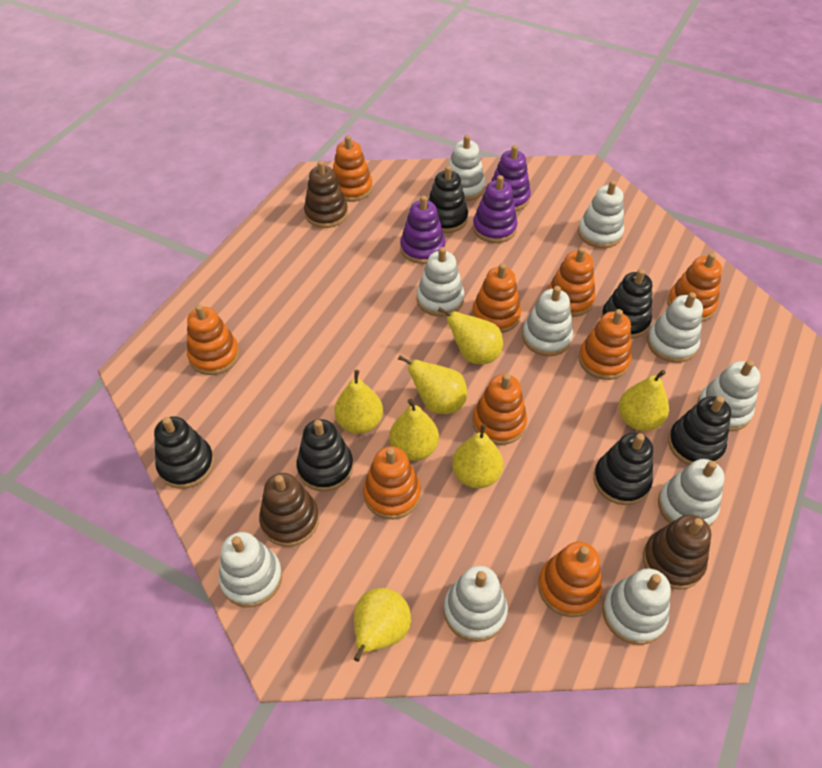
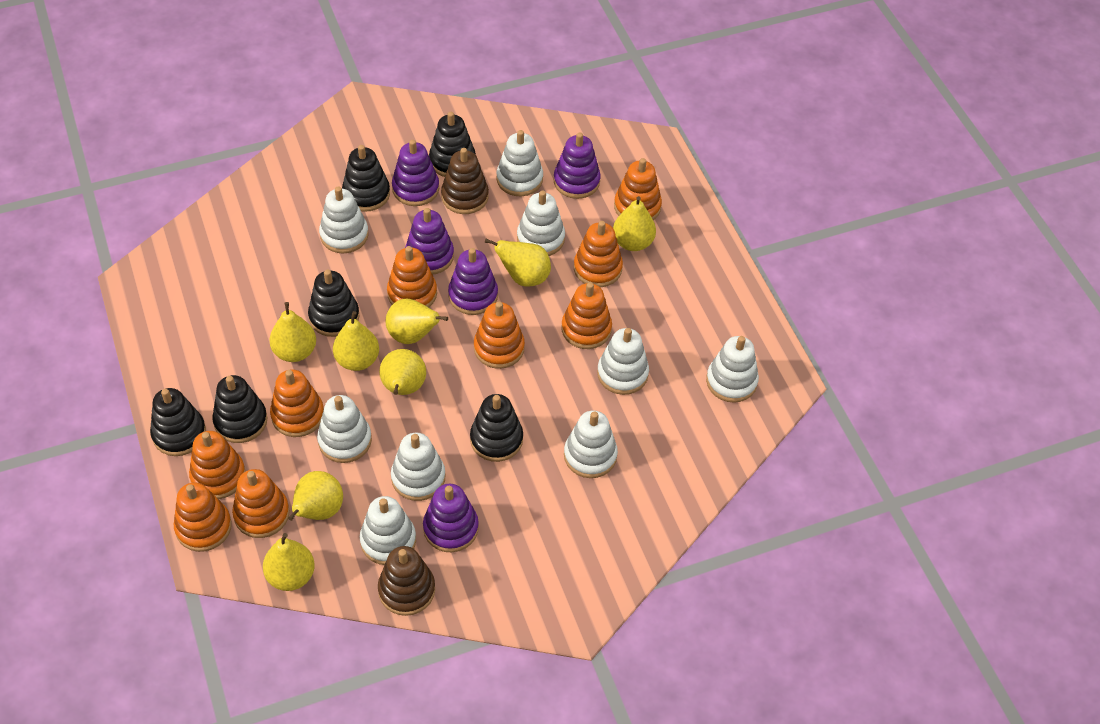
brown stacking toy: [259,473,319,547] [304,161,348,228] [643,514,711,590] = 3 -> [378,546,435,616] [441,148,489,214] = 2
purple stacking toy: [400,196,445,264] [473,175,518,243] [491,145,531,211] = 3 -> [392,140,439,206] [405,208,454,275] [423,484,479,552] [448,248,498,315] [554,132,601,199] = 5
white stacking toy: [219,532,282,607] [417,247,464,317] [444,566,508,642] [448,135,485,201] [522,286,573,356] [578,180,624,248] [602,568,671,645] [647,292,703,363] [658,459,724,527] [697,360,760,431] = 10 -> [317,395,372,463] [319,186,369,254] [360,496,416,565] [391,432,445,501] [496,130,543,196] [517,190,565,256] [564,411,618,478] [597,328,649,395] [706,336,759,403] = 9
yellow pear: [334,370,383,434] [354,588,411,662] [389,399,439,461] [398,355,467,414] [438,307,503,364] [452,424,503,488] [619,370,669,431] = 7 -> [263,533,315,591] [270,302,316,362] [288,471,343,521] [333,311,379,371] [379,349,426,395] [386,299,448,344] [485,239,551,287] [613,196,656,251] = 8

